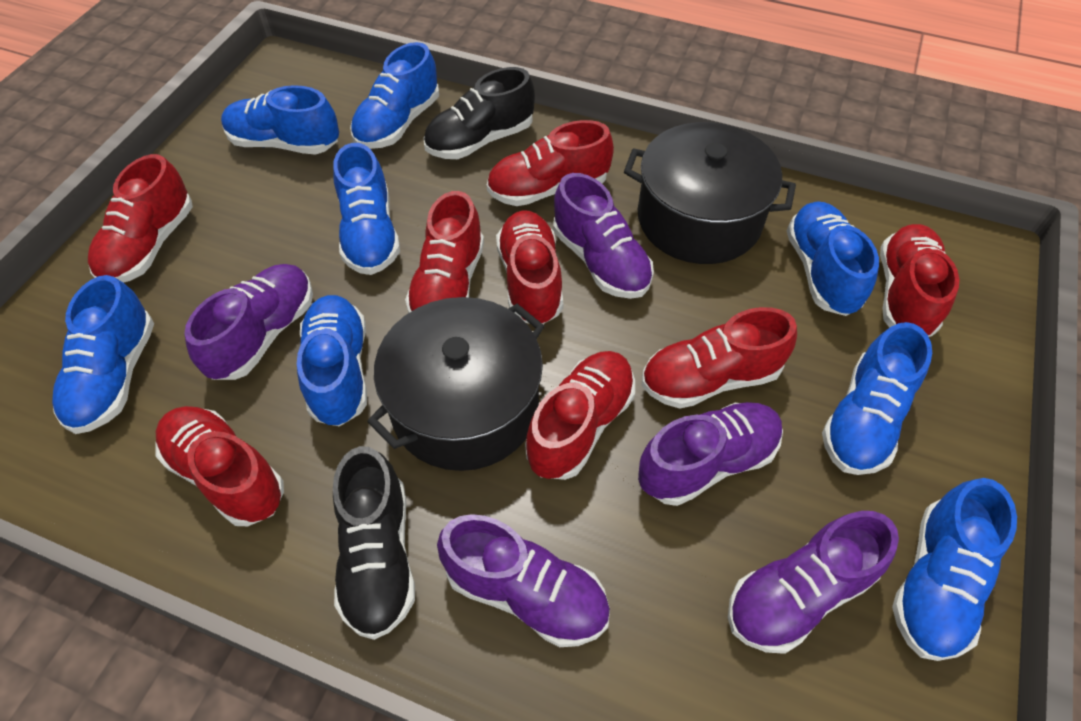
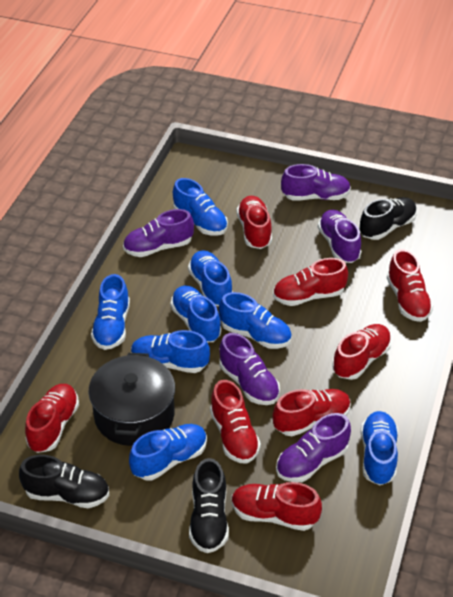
black pot: [367,297,544,471] [624,122,796,264] = 2 -> [89,353,175,446] = 1
black shoe: [333,446,415,640] [424,67,535,159] = 2 -> [19,455,109,508] [189,458,229,553] [359,197,417,240] = 3

